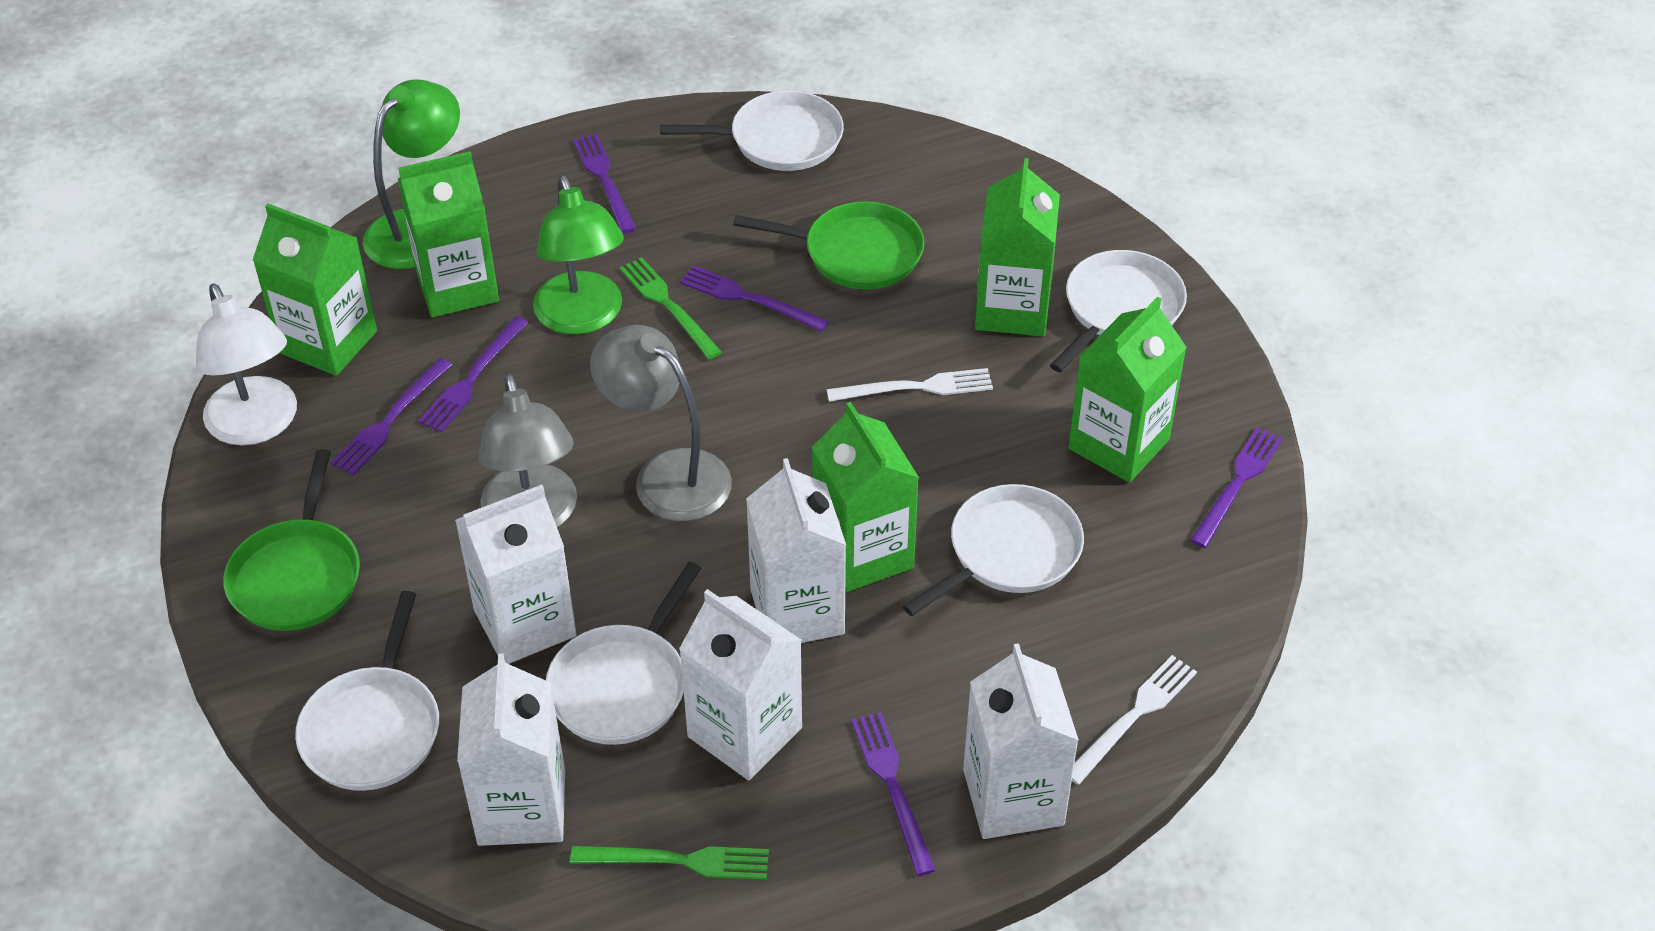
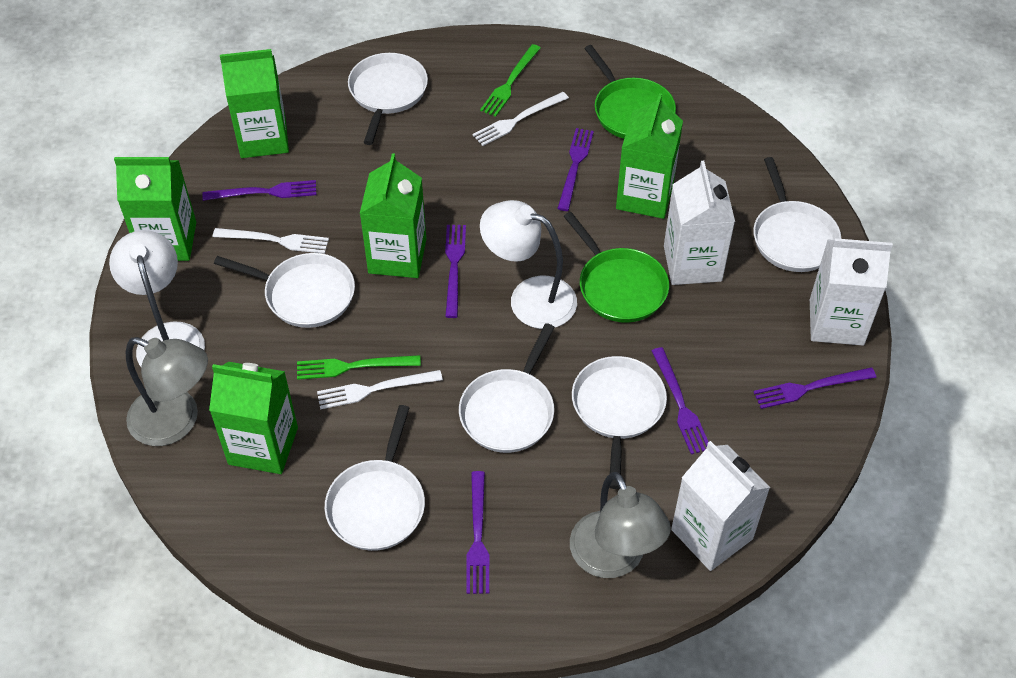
green lamp: [363,79,460,269] [533,175,624,335] = 2 -> none = 0
white carton: [455,485,577,664] [457,654,565,846] [679,589,802,780] [746,458,846,643] [963,643,1079,839] = 5 -> [664,161,735,285] [671,441,770,571] [810,238,893,346] = 3
white fork: [827,368,993,402] [1072,655,1197,785] = 2 -> [213,228,329,254] [317,370,443,409] [472,92,569,146] = 3
white lamp: [196,284,297,446] = 1 -> [109,230,205,366] [480,200,577,329] = 2
white pan: [295,591,439,791] [546,562,701,745] [660,90,844,171] [902,484,1084,616] [1050,250,1187,372] = 5 -> [214,253,355,328] [325,405,425,551] [348,53,428,145] [459,323,555,453] [572,356,667,489] [753,157,841,272] = 6

